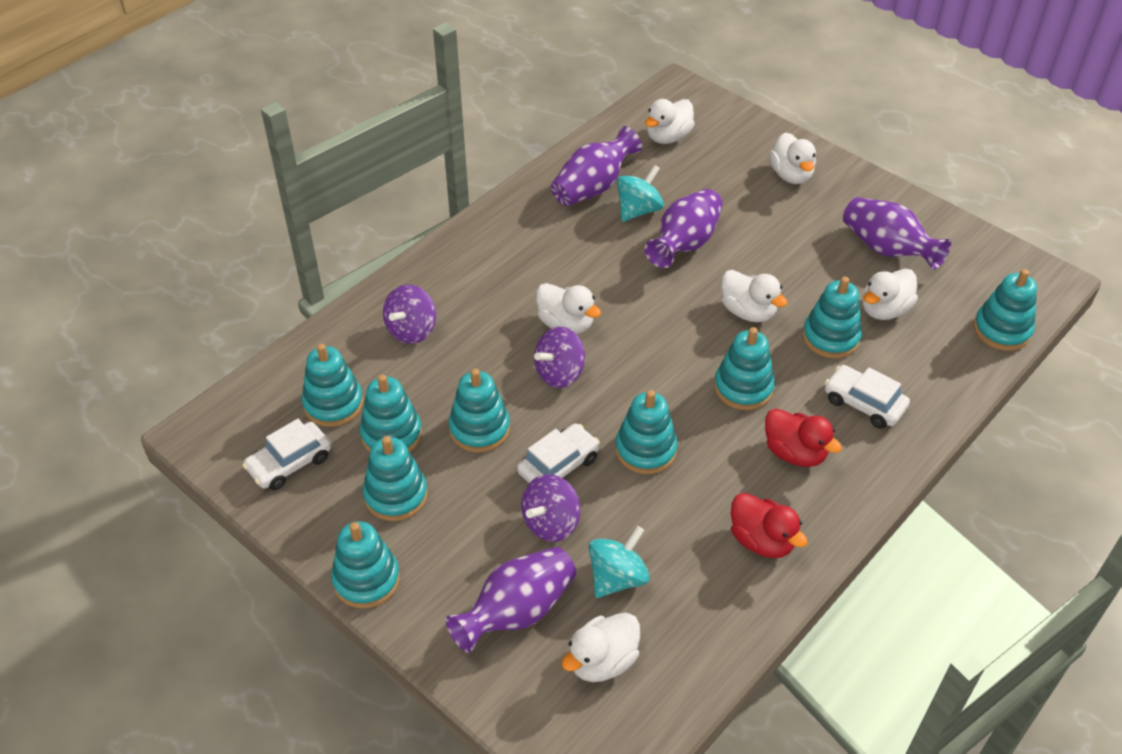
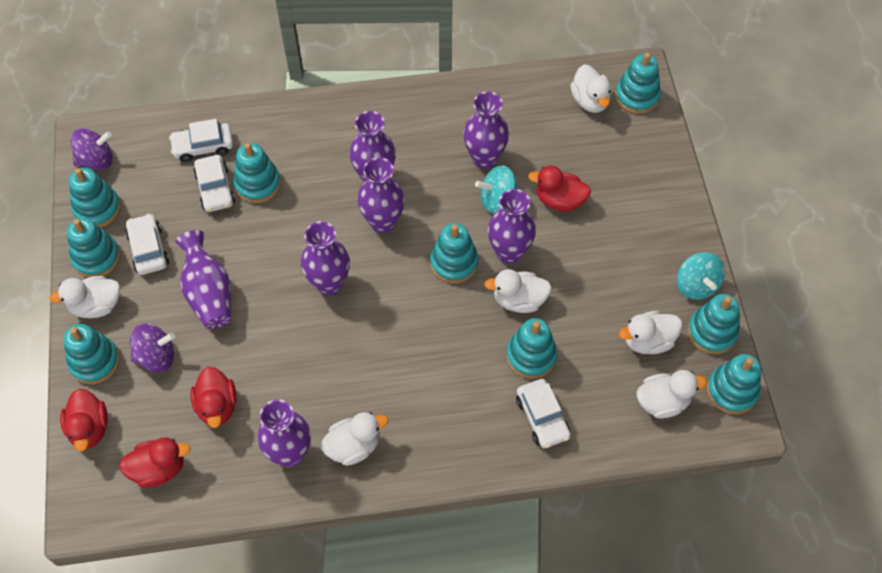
purple spinning top: [383,284,436,344] [521,474,581,542] [534,327,585,388] = 3 -> [71,128,113,170] [130,323,175,372] = 2
purple vase: [446,547,576,653] [551,126,642,206] [645,189,723,268] [843,197,951,270] = 4 -> [176,230,231,329] [258,399,311,467] [301,221,350,295] [349,111,396,182] [357,157,405,233] [463,91,509,169] [488,189,536,264] = 7
red duck: [731,493,808,558] [765,409,842,467] = 2 -> [60,388,108,451] [119,438,191,488] [190,366,237,428] [528,166,591,212] = 4
white car: [242,419,331,491] [517,424,600,483] [825,365,910,429] = 3 -> [125,213,169,275] [169,119,233,162] [193,155,235,212] [516,379,571,448] = 4

